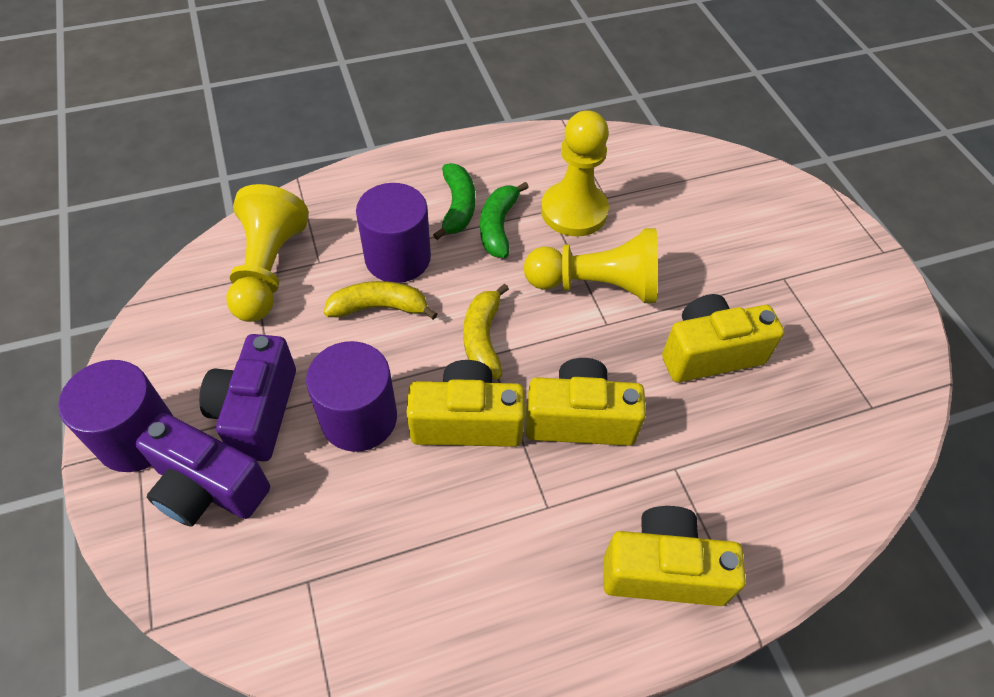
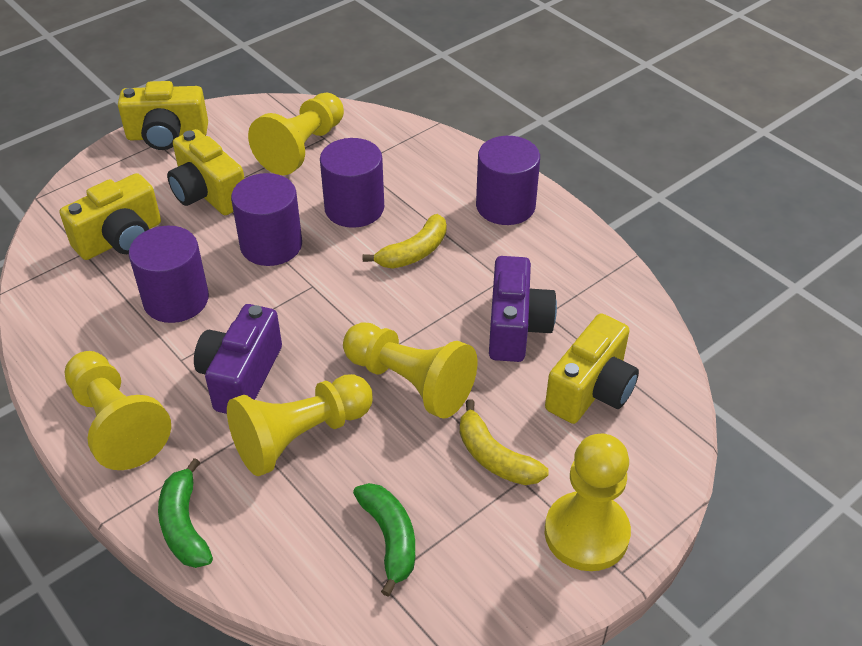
purple cylinder: [58,360,174,472] [306,341,397,452] [356,183,431,283] = 3 -> [129,226,209,323] [231,173,302,266] [320,138,384,228] [476,136,540,225] = 4
yellow pawn: [226,184,309,322] [524,228,658,303] [541,110,609,237] = 3 -> [65,351,171,470] [227,374,373,476] [248,93,344,175] [343,323,478,419] [545,434,631,571] = 5

